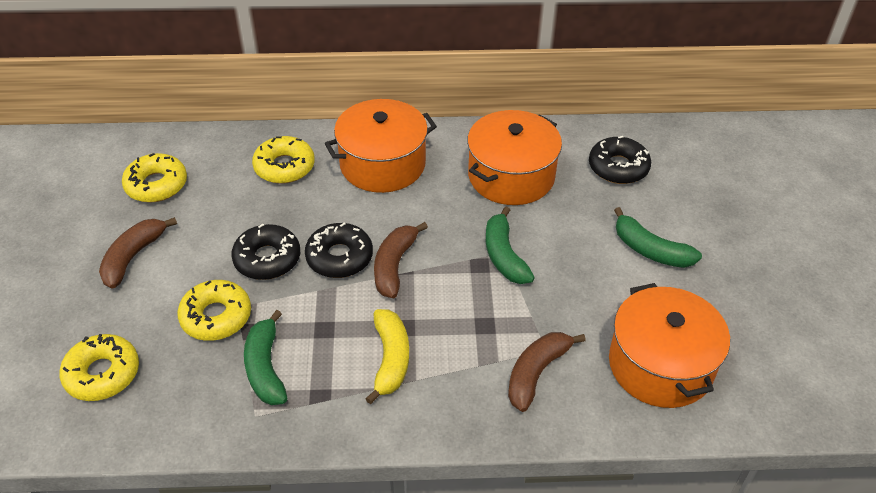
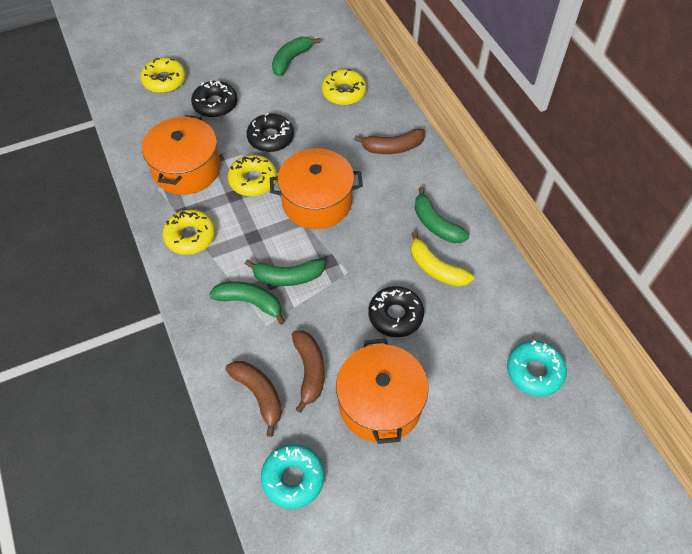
green banana: [244,310,287,405] [486,206,535,284] [614,207,702,268] = 3 -> [209,281,285,325] [245,259,326,286] [272,37,320,76] [414,187,469,243] = 4
turquoise donut: none = 0 -> [261,444,325,509] [507,341,567,396] = 2

